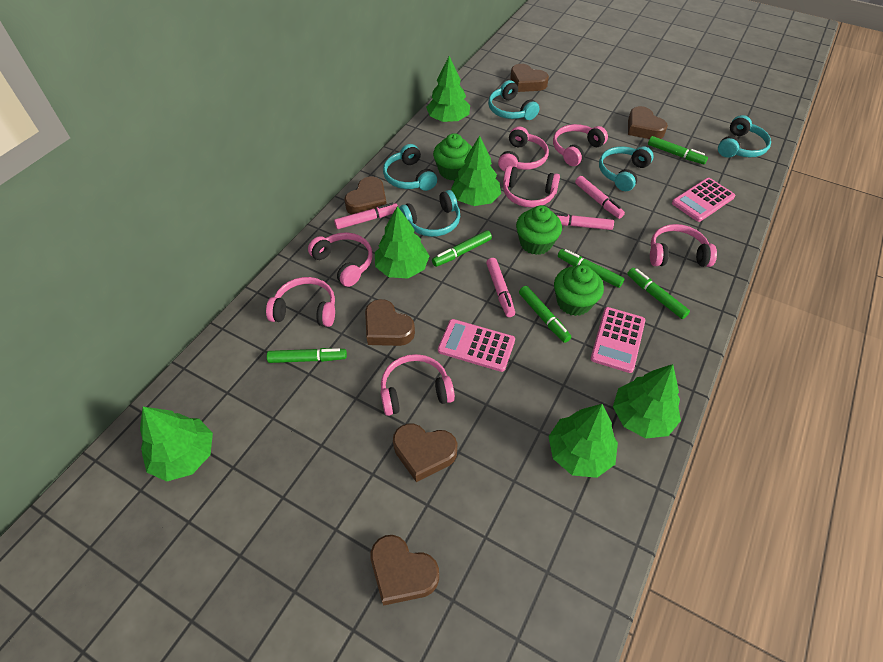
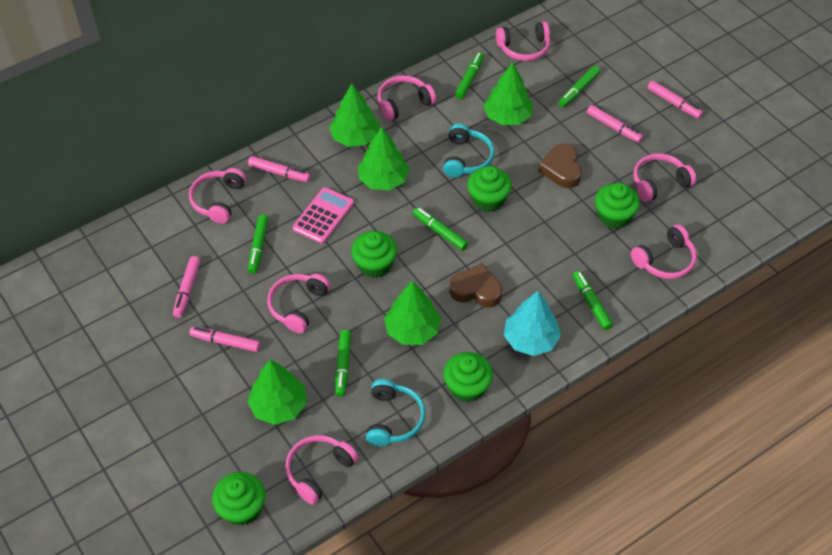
brown heart: [345,177,387,215] [365,299,415,346] [371,535,439,606] [393,424,457,482] [510,64,549,92] [628,106,668,139] = 6 -> [449,264,502,308] [538,143,582,188] = 2
green cupcake: [433,133,472,181] [516,205,562,255] [554,265,604,316] = 3 -> [212,472,265,526] [351,231,397,278] [443,352,493,402] [467,166,512,212] [595,183,640,229] = 5
green tree: [140,407,213,481] [375,206,429,278] [426,56,470,122] [451,136,501,206] [548,404,618,478] [613,364,681,439] = 6 -> [247,360,307,425] [329,84,379,147] [358,127,409,190] [384,281,441,345] [483,62,533,125] = 5
pink calculator: [438,319,515,372] [591,307,645,373] [672,178,735,222] = 3 -> [293,187,354,244] = 1
pink marker: [334,203,398,229] [486,258,515,317] [554,213,614,230] [575,176,625,219] = 4 -> [173,256,200,318] [189,327,260,352] [248,156,311,182] [587,105,643,143] [648,81,703,119] = 5
turquoise headphones: [383,144,437,191] [399,190,460,237] [488,80,539,120] [599,146,654,191] [718,115,771,158] = 5 -> [366,379,426,446] [443,124,494,178] = 2
turquoise tree: none = 0 -> [504,291,561,356] = 1

